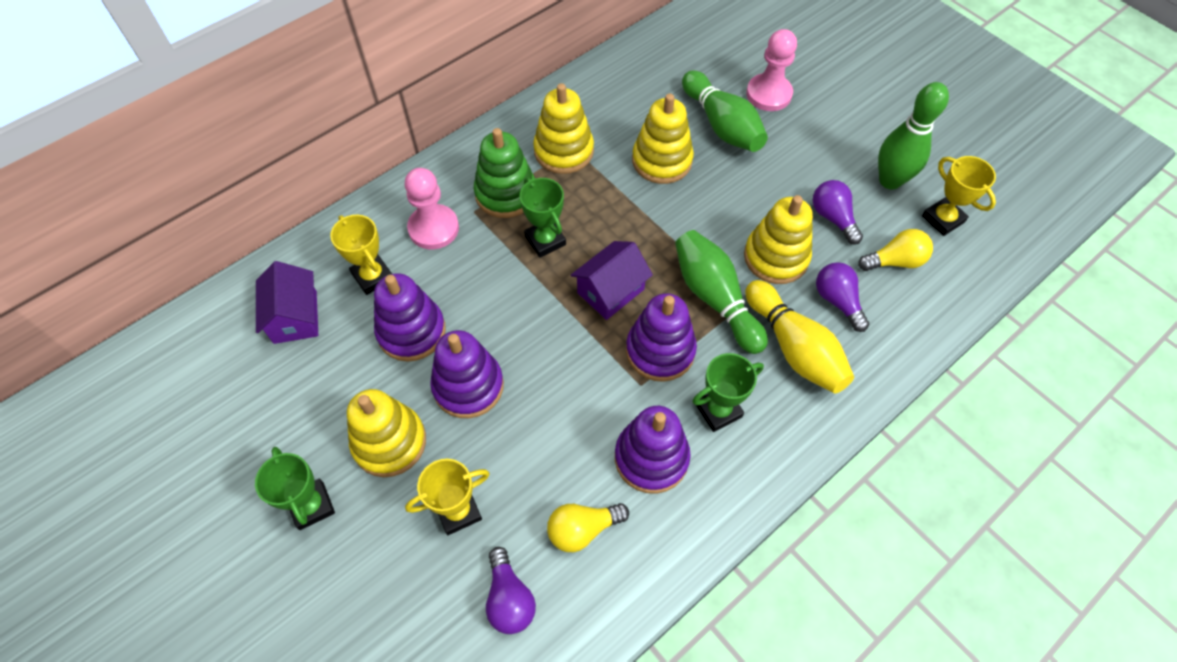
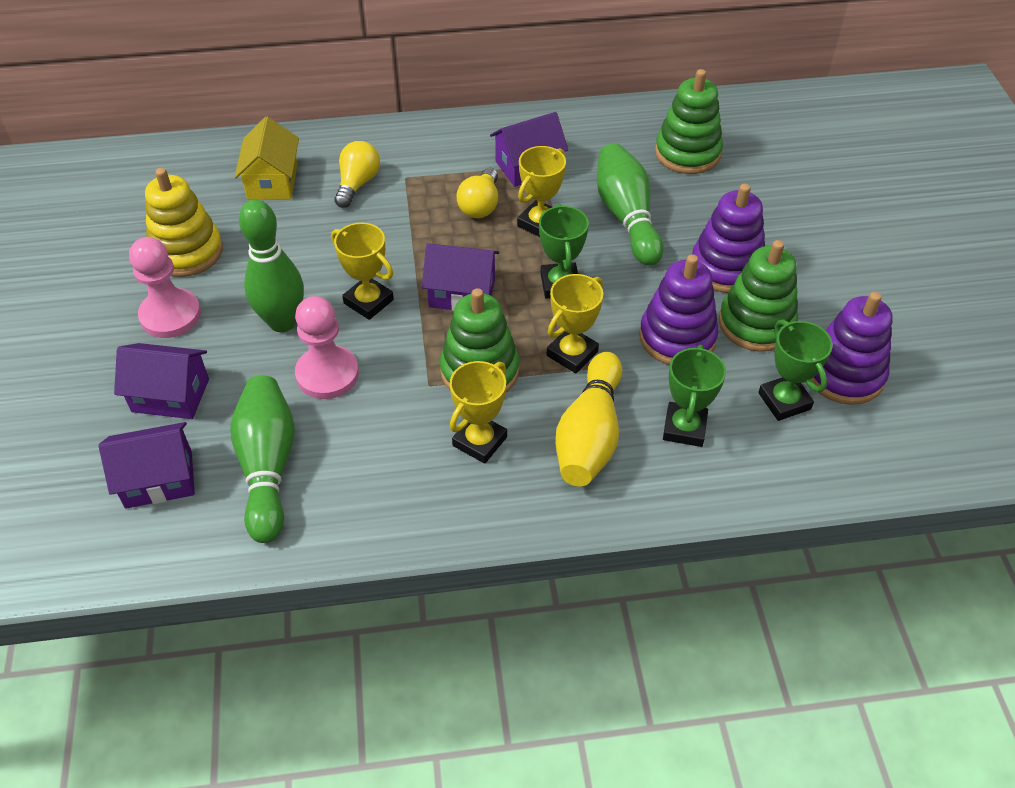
green stacking toy: [474,128,535,218] = 1 -> [440,288,519,393] [655,69,723,174] [719,240,798,352] = 3
purple house: [256,261,318,344] [571,241,653,320] = 2 -> [99,422,195,509] [114,343,209,419] [422,243,499,311] [490,112,568,187] = 4
purple light bulb: [486,547,536,634] [813,180,863,245] [816,262,869,332] = 3 -> none = 0
purple stacking toy: [374,273,446,362] [430,330,504,418] [615,406,691,494] [626,293,697,382] = 4 -> [639,254,719,365] [692,184,765,293] [811,292,893,405] = 3
yellow house: none = 0 -> [234,116,299,200] = 1
yellow stacking toy: [347,389,426,477] [533,83,594,174] [632,93,694,184] [744,195,813,284] = 4 -> [145,168,223,277] = 1
yellow trophy: [330,215,392,295] [405,459,490,535] [922,156,996,236] = 3 -> [331,223,394,320] [449,361,507,464] [517,146,566,237] [547,274,603,373] = 4

